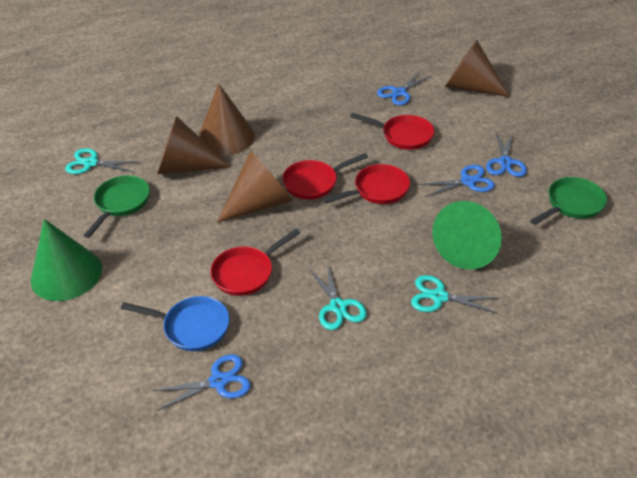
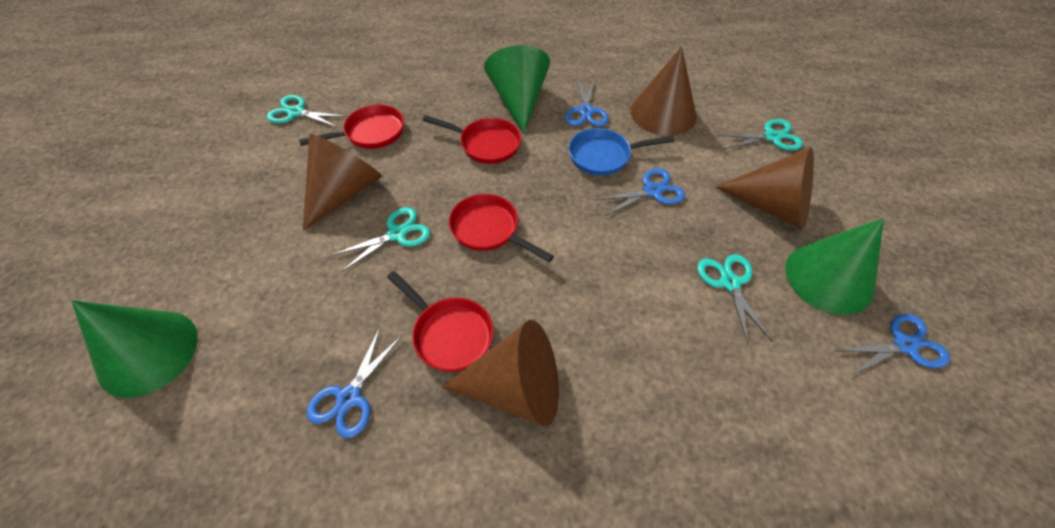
green cone: [31,219,102,301] [432,201,502,269] = 2 -> [71,300,198,398] [484,45,550,134] [785,218,884,315] = 3
green pan: [83,175,150,238] [530,177,607,225] = 2 -> none = 0
turquoise scissors: [65,148,137,174] [309,263,367,330] [411,275,499,314] = 3 -> [267,95,348,128] [332,207,430,272] [697,254,773,345] [717,119,803,150] = 4

